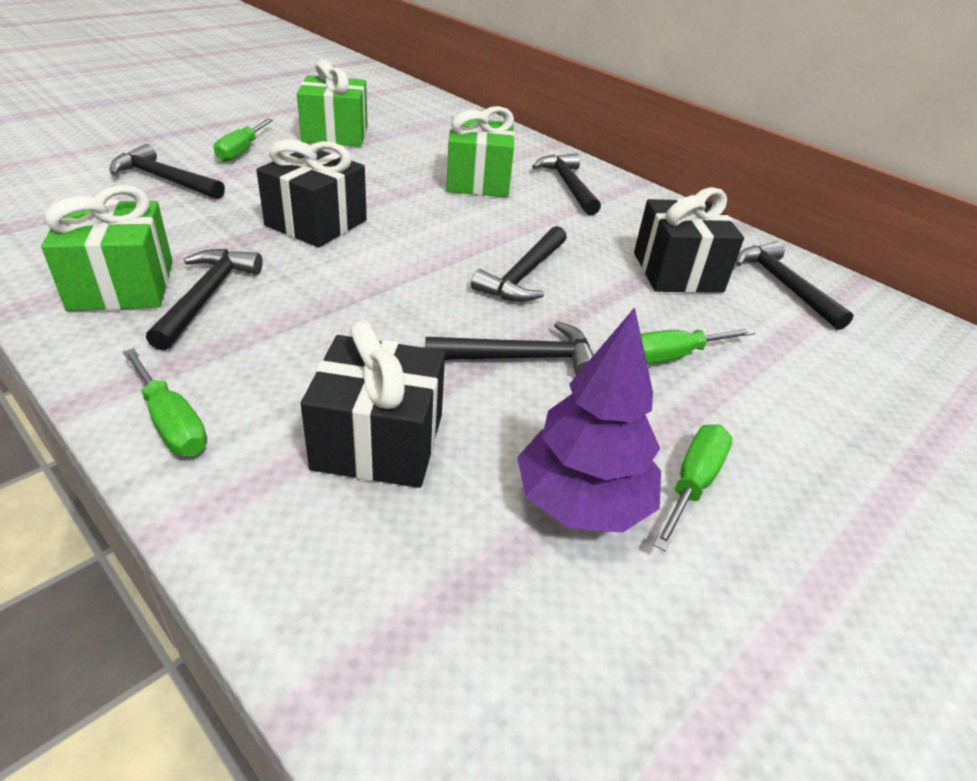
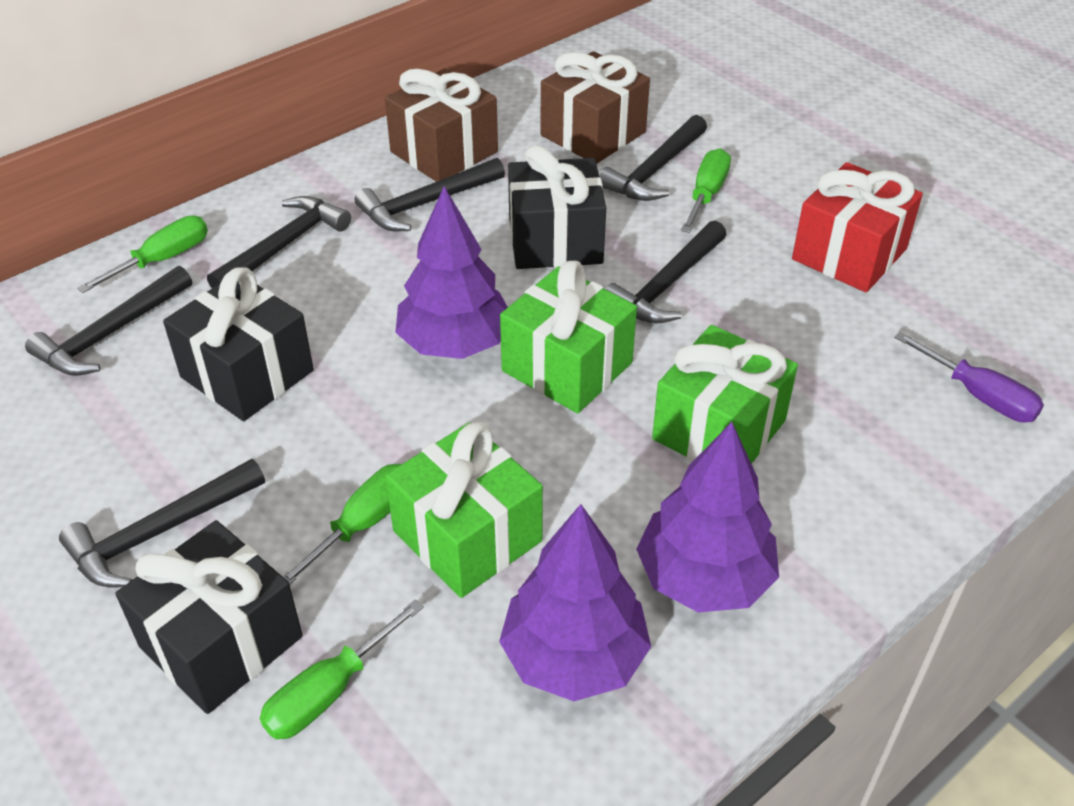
brown gift: none = 0 -> [385,68,498,182] [541,51,650,164] = 2
purple screwdriver: none = 0 -> [894,332,1044,422] = 1
purple tree: [517,307,661,533] = 1 -> [395,186,508,359] [499,504,651,701] [636,422,779,613] = 3
red gift: none = 0 -> [792,162,923,292] = 1

